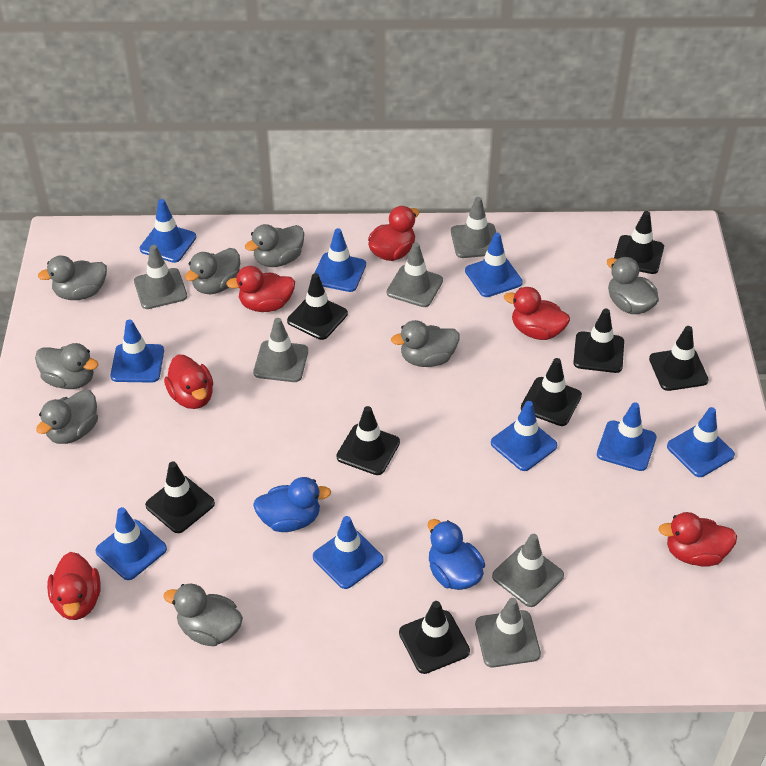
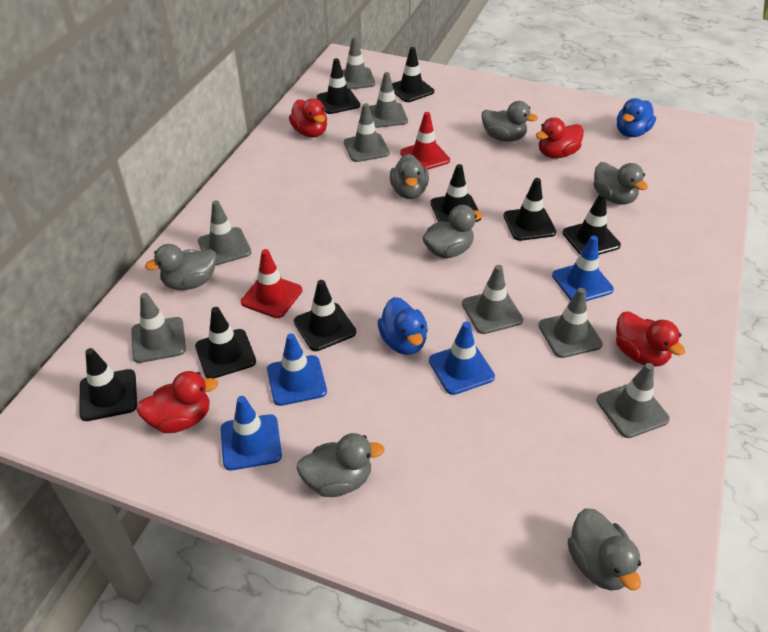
blue traffic cone: [96,507,167,580] [110,319,164,383] [140,199,196,263] [313,516,384,589] [315,228,366,292] [465,233,523,297] [491,401,557,471] [597,402,656,471] [667,407,735,477] = 9 -> [221,396,282,470] [267,333,327,406] [429,322,495,395] [552,236,614,301] = 4
grey duck: [35,343,99,389] [36,390,98,444] [38,256,107,300] [164,584,243,646] [185,248,240,294] [245,224,304,267] [391,320,460,367] [607,257,659,314] = 8 -> [145,244,217,290] [296,433,385,497] [390,154,429,199] [422,205,483,258] [482,101,538,142] [568,508,641,591] [594,162,648,205] = 7
grey traffic cone: [134,245,187,309] [253,318,308,382] [387,242,443,307] [451,197,496,258] [475,598,541,667] [492,534,564,607] = 6 -> [131,293,186,363] [198,200,252,266] [342,37,375,89] [344,103,390,162] [369,72,408,128] [462,265,523,334] [538,288,603,358] [597,363,670,438] = 8
red duck: [47,552,101,620] [164,355,213,409] [226,266,295,312] [368,206,419,261] [504,287,570,340] [658,512,737,567] = 6 -> [136,371,219,433] [289,98,327,137] [536,117,584,158] [616,311,685,366] = 4
red traffic cone: none = 0 -> [241,249,302,318] [400,112,450,169] = 2

